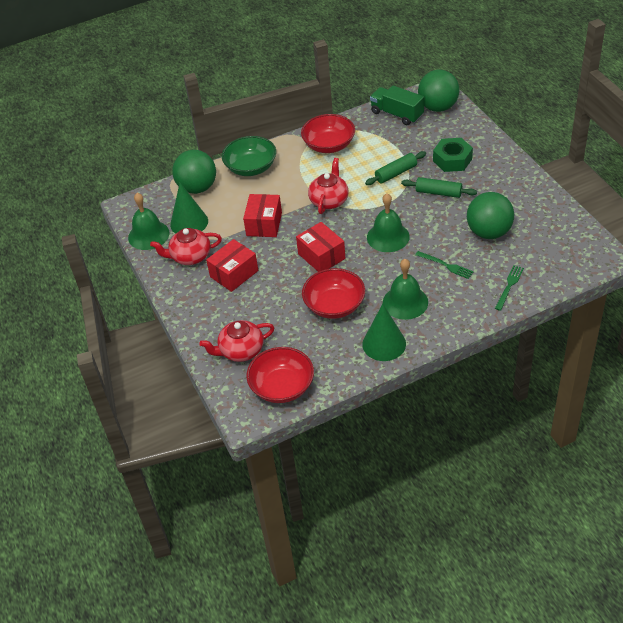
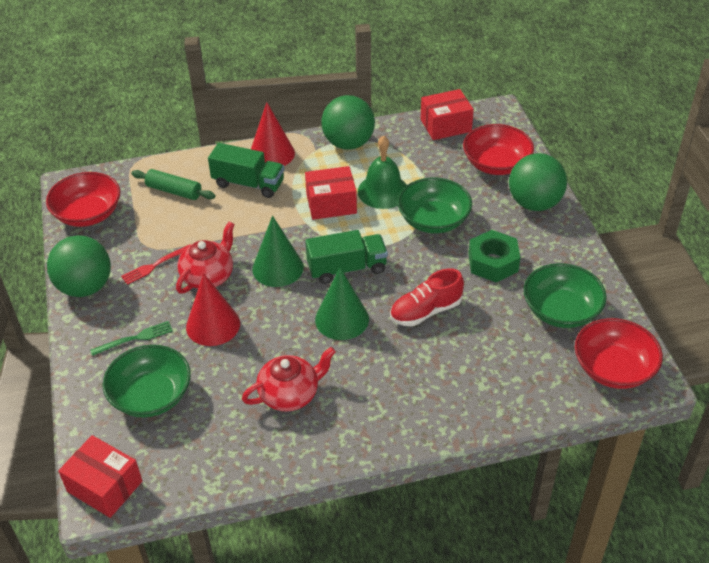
green bell: [128,193,169,250] [367,193,410,252] [383,259,428,320] = 3 -> [358,135,407,209] = 1
green bowl: [222,136,276,176] = 1 -> [102,345,191,418] [397,178,472,233] [524,263,607,328] = 3
green fork: [415,251,473,279] [495,265,524,311] = 2 -> [90,321,173,356] = 1
green rolling pin: [365,151,426,185] [401,177,477,198] = 2 -> [131,169,216,200] = 1
green truck: [370,85,424,125] = 1 -> [208,143,284,198] [305,230,388,284] = 2
red cone: none = 0 -> [186,273,240,346] [251,102,295,166] = 2
red fork: none = 0 -> [121,245,190,285] = 1
red shoe: none = 0 -> [390,268,464,326] = 1
red teapot: [150,228,222,265] [199,320,274,362] [308,158,349,214] = 3 -> [176,222,235,293] [242,347,336,412] = 2

